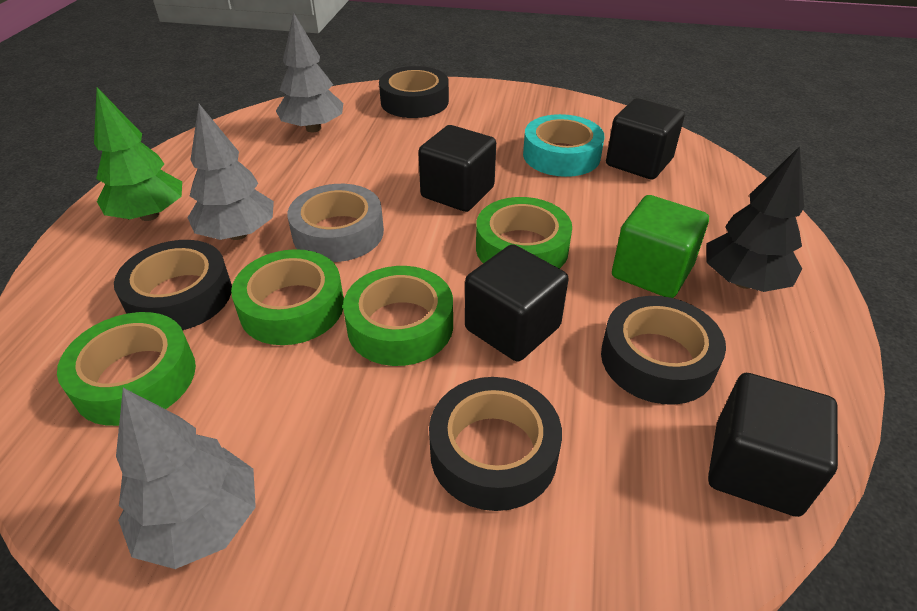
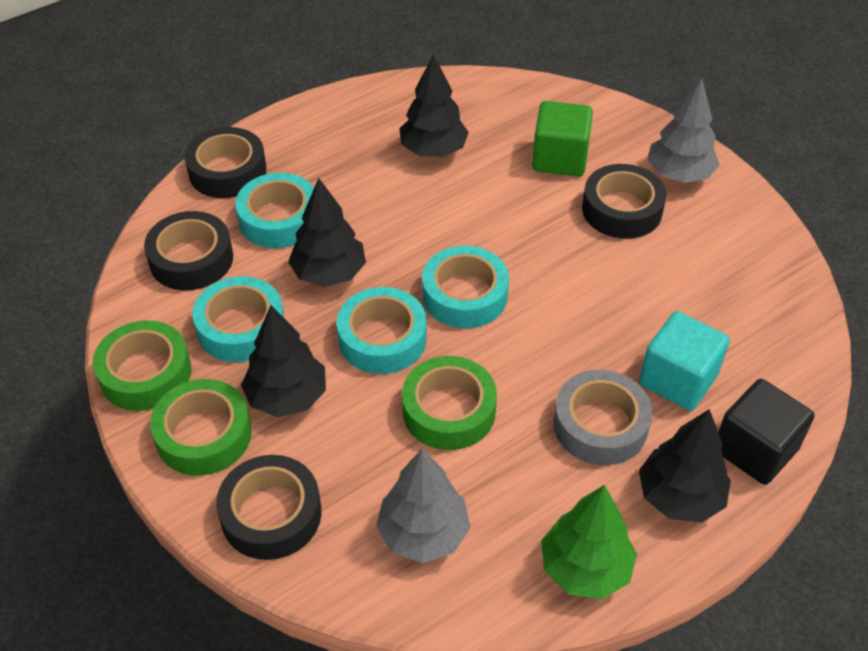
black cube: [418,125,496,212] [465,244,569,362] [606,98,685,180] [708,373,838,517] = 4 -> [718,379,814,485] = 1
black tree: [706,146,804,292] = 1 -> [241,305,326,417] [288,178,366,287] [399,54,469,157] [639,409,731,523] = 4
green tape: [57,312,196,426] [231,249,344,345] [343,266,453,366] [476,197,572,269] = 4 -> [93,320,192,411] [150,379,252,476] [402,356,497,450] = 3
grey tree: [116,388,256,569] [188,104,274,240] [276,13,343,132] = 3 -> [376,448,470,563] [647,78,719,183] = 2
turquoise cube: none = 0 -> [639,311,730,411] = 1
turquoise tape: [523,114,605,177] = 1 -> [192,276,284,362] [235,173,314,248] [337,287,427,374] [422,246,509,328] = 4

